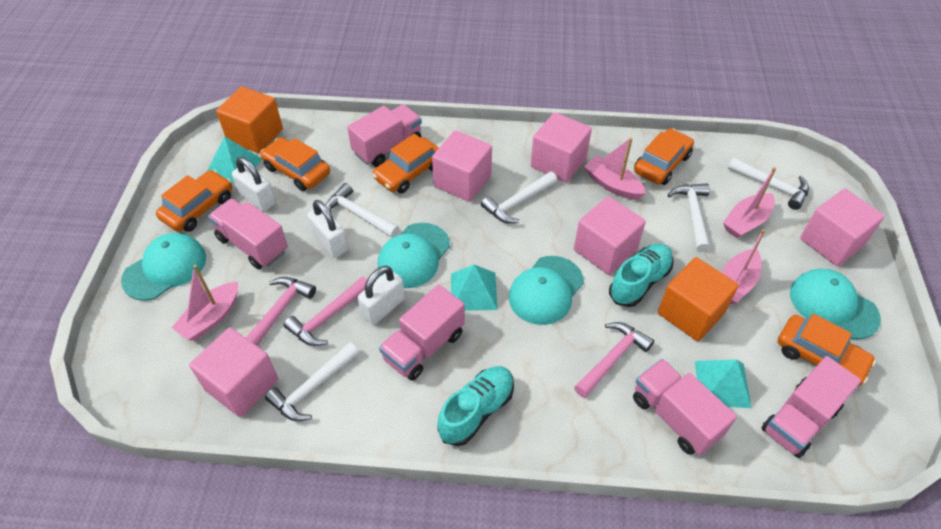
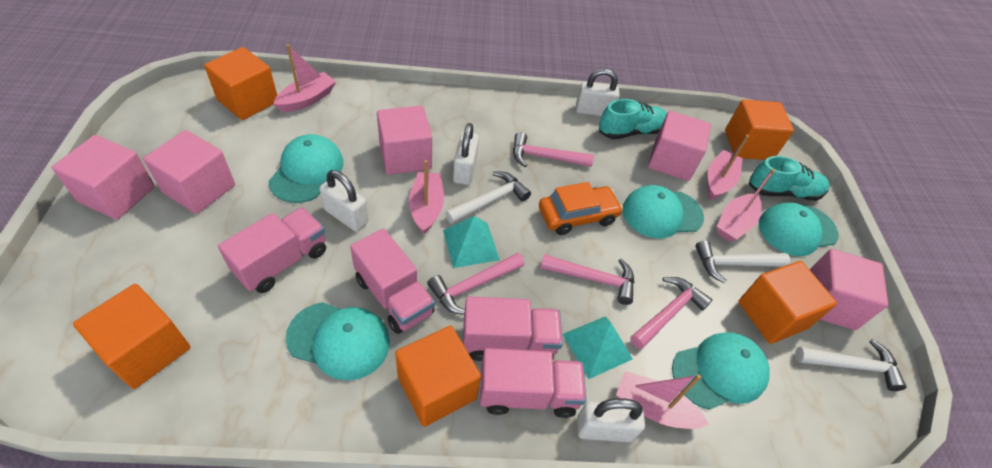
orange car: [156,170,232,232] [260,137,330,191] [372,134,439,193] [634,128,694,185] [778,314,876,387] = 5 -> [539,182,623,235] = 1
orange cube: [216,86,283,153] [658,257,739,341] = 2 -> [73,284,190,389] [204,47,277,120] [395,326,481,427] [725,99,794,160] [738,261,837,344] = 5
pink boat: [172,265,238,341] [584,138,646,200] [722,229,765,304] [723,167,776,238] = 4 -> [274,44,336,112] [409,160,444,234] [616,371,709,429] [708,135,749,200] [717,169,775,242] = 5
pink hammer: [246,277,316,346] [284,277,367,346] [574,322,654,398] = 3 -> [427,253,525,315] [513,132,594,167] [540,254,634,305] [630,277,712,349] = 4
pink truck: [208,198,288,269] [347,104,422,167] [379,285,465,381] [633,359,737,456] [761,356,861,458] = 5 -> [218,207,326,293] [350,228,435,334] [463,296,563,361] [480,348,586,418] = 4
turquoise cap: [121,233,206,301] [378,223,450,288] [509,256,584,325] [790,269,881,340] = 4 -> [269,134,344,203] [286,302,390,380] [623,185,704,239] [672,332,770,410] [759,203,839,256] = 5
turquoise pyramid: [207,136,262,183] [451,265,498,311] [695,360,752,408] = 3 -> [443,216,500,268] [562,317,633,379] = 2
white hammer: [265,342,359,421] [325,183,399,238] [481,172,557,224] [668,183,710,252] [728,158,809,210] = 5 -> [445,171,531,224] [695,240,790,283] [795,339,906,391] = 3
white padlock: [232,157,276,211] [307,200,348,258] [358,266,405,325] = 3 -> [320,170,369,231] [453,123,479,185] [576,69,619,116] [577,399,645,442] = 4

